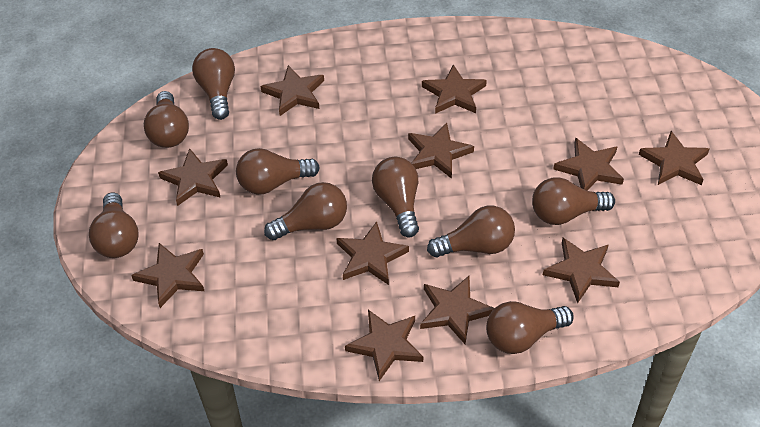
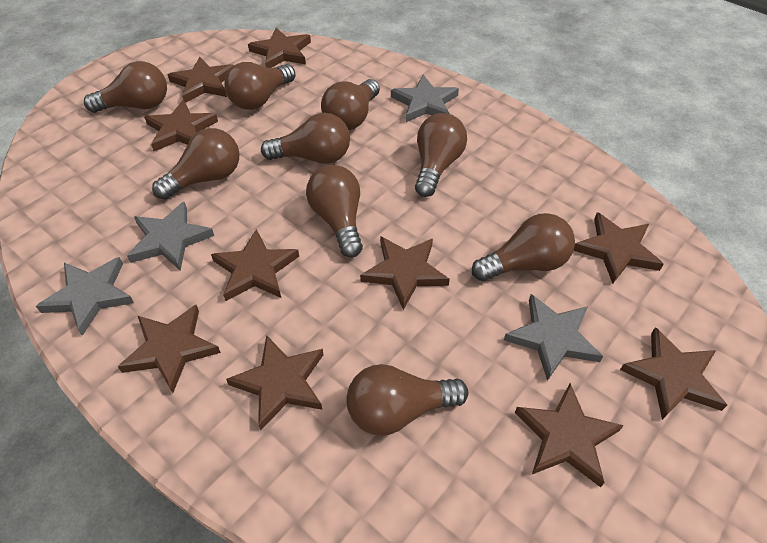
brown star: [131,243,204,308] [158,148,228,206] [261,65,324,116] [336,222,409,285] [345,310,423,381] [408,123,474,179] [420,276,494,344] [422,65,487,114] [543,238,620,303] [553,138,624,191] [639,131,709,185] = 11 -> [118,305,221,393] [144,100,218,151] [168,56,234,103] [211,229,299,301] [226,335,324,430] [248,28,311,68] [360,236,450,310] [515,383,624,487] [574,212,664,284] [620,327,727,420] = 10
grey star: none = 0 -> [36,257,134,336] [127,202,214,271] [391,75,459,122] [504,294,603,381] = 4

